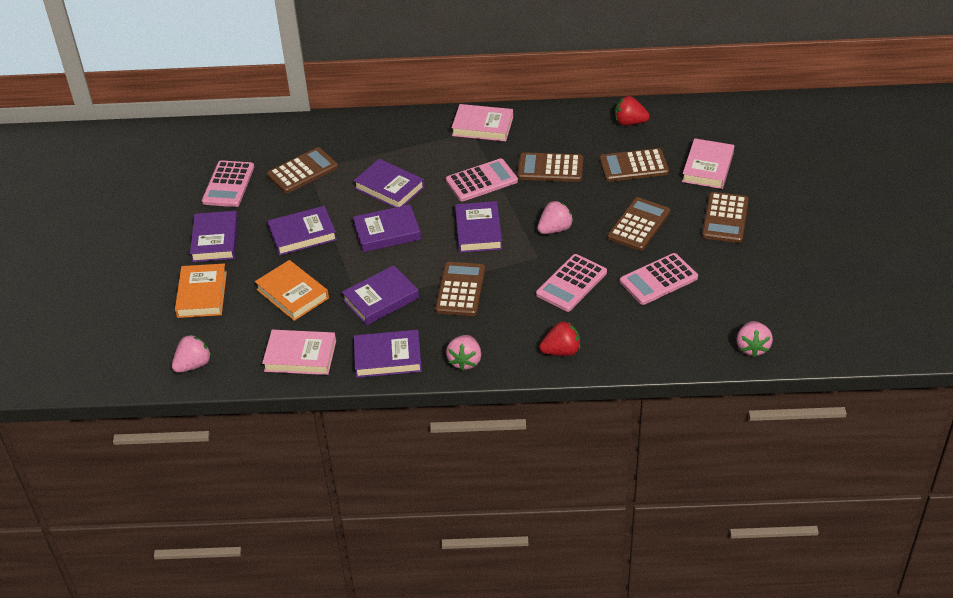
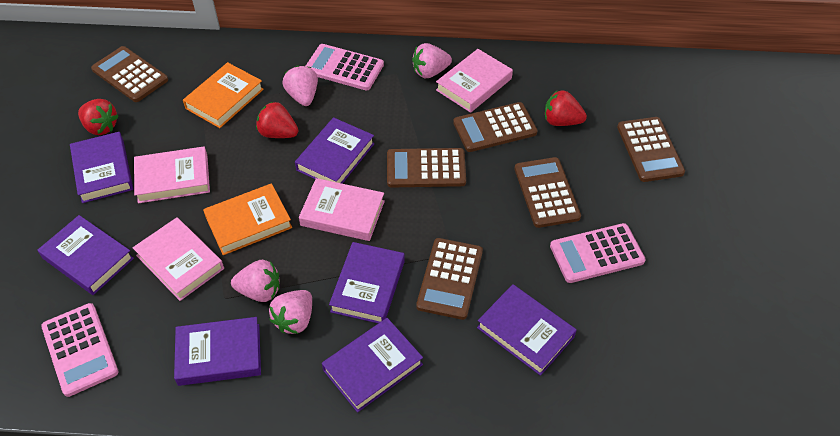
pink book: [262,330,336,375] [451,104,513,141] [682,138,734,189] = 3 -> [133,217,224,301] [134,146,210,203] [299,178,385,241] [436,49,513,113] = 4
pink calculator: [202,160,254,207] [446,159,518,202] [536,254,607,312] [620,253,698,305] = 4 -> [41,303,119,397] [306,44,384,90] [550,223,646,283] = 3
red strawberry: [539,321,580,356] [615,96,650,126] = 2 -> [78,99,119,135] [256,102,298,138] [545,90,587,126] = 3

